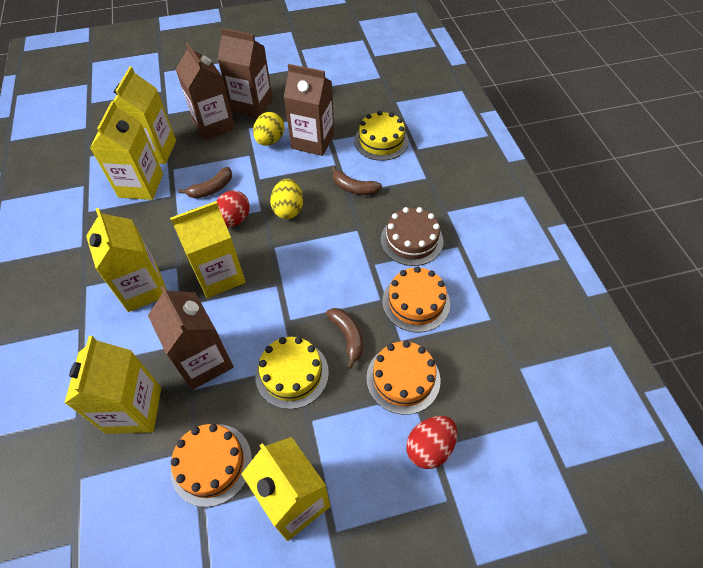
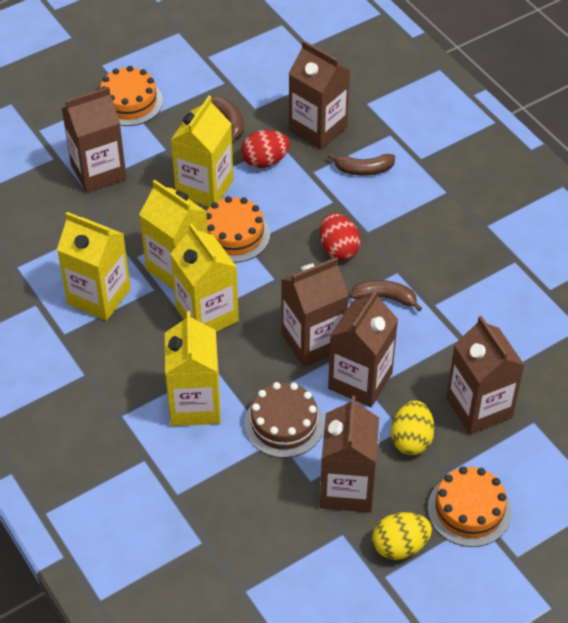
brown carton: [148,286,234,390] [176,42,235,140] [218,28,273,118] [284,64,334,156] = 4 -> [61,87,127,193] [281,257,349,367] [289,40,350,149] [320,396,379,512] [328,289,398,407] [446,316,525,434] = 6
yellow cake: [255,337,329,409] [354,111,409,161] = 2 -> none = 0
yellow carton: [64,336,161,434] [86,208,167,312] [90,101,163,200] [113,66,176,164] [170,201,246,298] [241,437,330,541] = 6 -> [57,212,131,321] [139,180,208,290] [165,311,221,426] [170,223,239,332] [171,96,233,207] = 5

